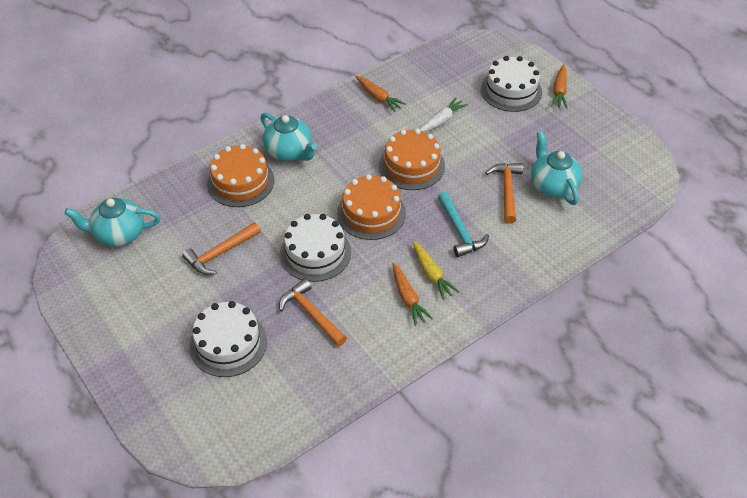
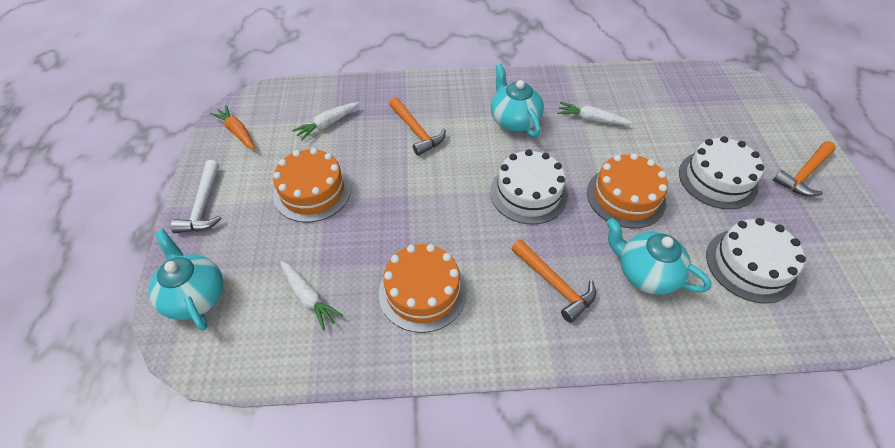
orange carrot: [355,76,406,112] [392,263,433,326] [551,64,567,109] = 3 -> [210,105,255,149] = 1
turquoise hammer: [438,192,489,257] = 1 -> none = 0
white carrot: [420,97,468,132] = 1 -> [280,261,343,331] [292,102,359,141] [557,102,632,125] = 3
white hammer: none = 0 -> [171,160,222,233] = 1
yellow carrot: [413,241,459,300] = 1 -> none = 0

